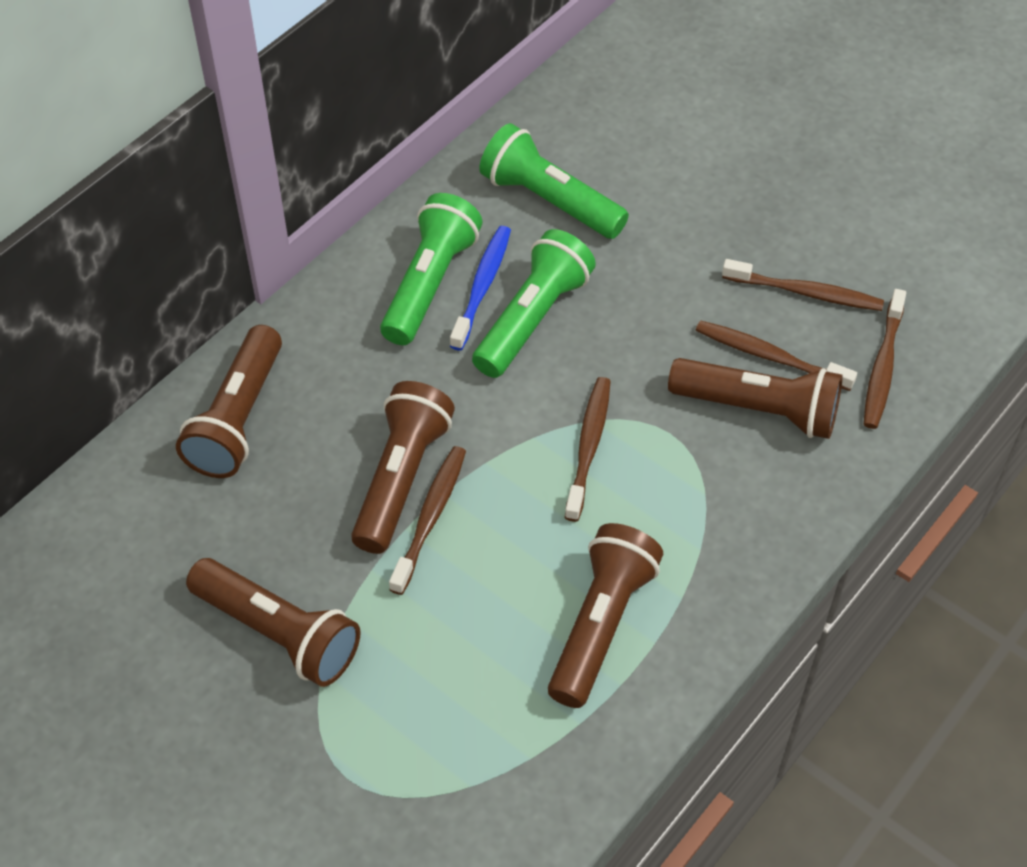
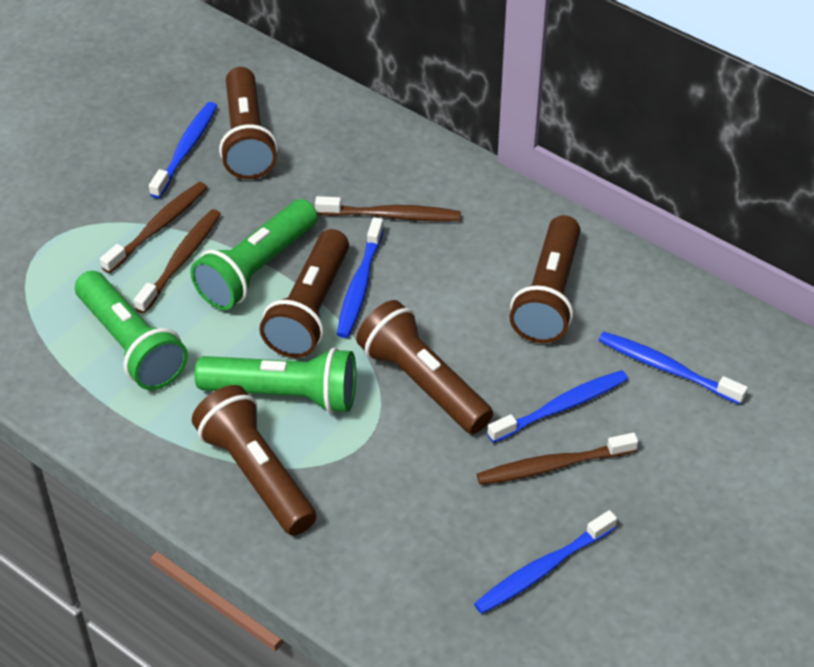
blue toothbrush: [450,226,511,351] = 1 -> [149,102,217,199] [337,217,384,338] [474,510,617,614] [487,370,628,443] [598,332,748,405] = 5
brown toothbrush: [389,446,466,595] [565,377,611,522] [696,320,857,391] [722,259,884,311] [864,289,906,429] = 5 -> [100,182,208,274] [134,209,221,314] [315,196,461,221] [477,433,638,485] = 4

